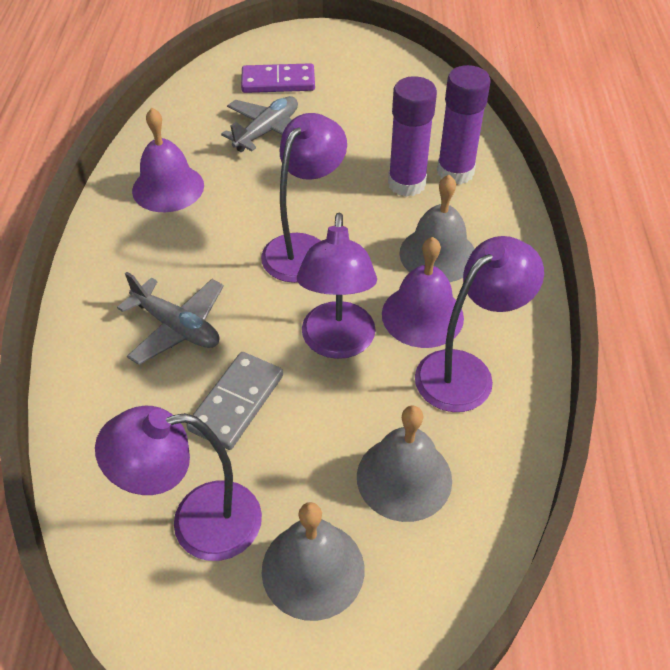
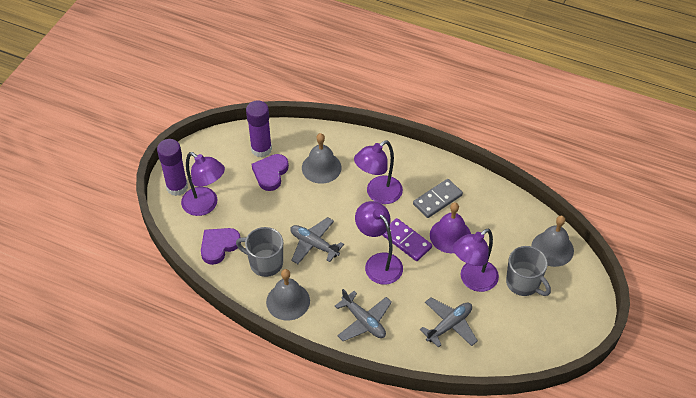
grey mug: none = 0 -> [236,227,283,277] [506,246,551,296] = 2
grey plane: [117,272,224,365] [221,96,298,152] = 2 -> [290,217,344,264] [335,289,392,341] [420,297,478,348] = 3
purple bell: [132,108,204,212] [382,237,464,348] = 2 -> [430,202,471,253] = 1
purple heart: none = 0 -> [201,228,241,265] [252,154,289,191] = 2

